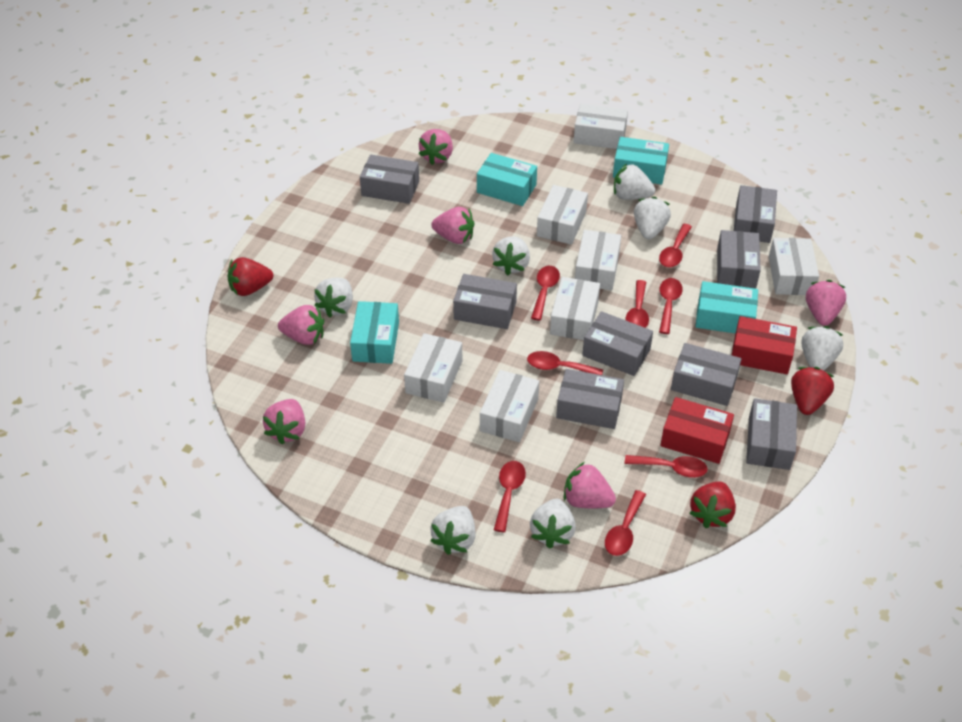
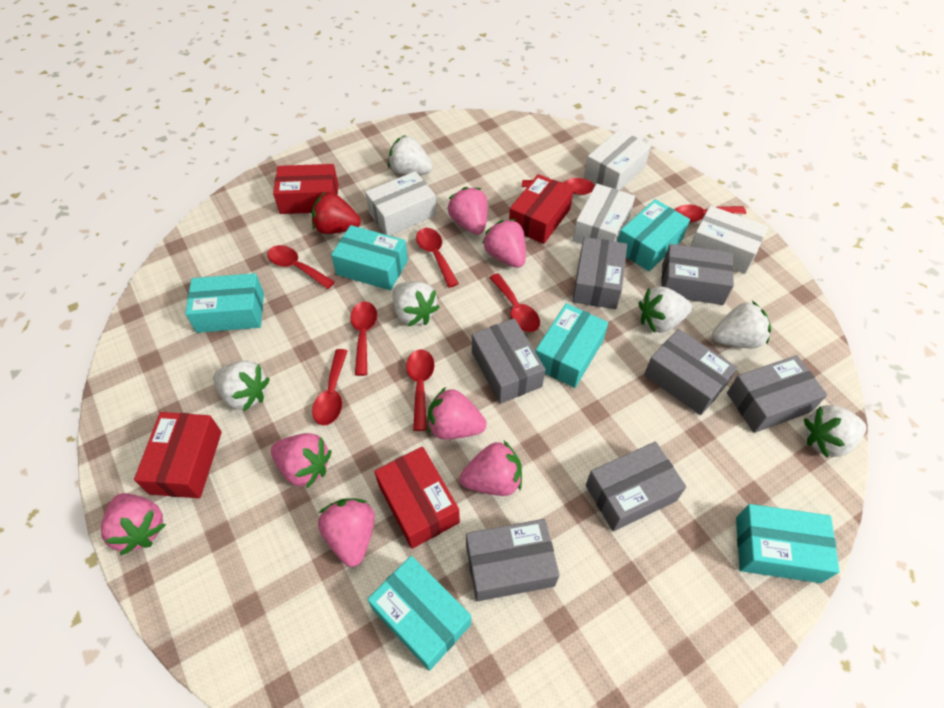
grey box: [360,155,419,204] [453,274,517,329] [556,369,624,429] [582,311,653,376] [671,343,741,406] [717,230,761,289] [734,185,777,243] [746,398,797,470] = 8 -> [466,519,560,601] [472,318,546,404] [572,237,627,309] [586,442,686,531] [644,329,737,415] [661,244,734,305] [727,355,827,433] = 7
pink strawberry: [263,399,305,445] [278,305,324,345] [419,129,453,165] [431,207,474,244] [564,462,616,508] [806,280,846,326] = 6 -> [101,493,166,555] [271,433,331,489] [318,498,375,567] [427,387,487,439] [448,187,488,235] [460,441,522,496] [482,219,526,268] = 7
red box: [660,397,734,464] [732,316,797,374] = 2 -> [134,412,222,498] [273,164,338,214] [374,447,460,549] [509,174,574,244] = 4
red strawberry: [228,257,273,296] [690,482,736,528] [791,367,834,415] = 3 -> [312,191,361,234] = 1
turquoise box: [350,301,399,364] [477,153,537,206] [613,137,669,185] [695,281,758,334] = 4 -> [185,273,264,333] [331,225,408,291] [367,556,471,671] [535,303,608,388] [617,199,690,271] [736,504,840,583] = 6
white box: [404,333,462,403] [480,370,539,442] [537,185,588,245] [550,277,600,340] [574,104,628,149] [575,230,621,290] [769,238,819,295] = 7 -> [365,171,437,236] [573,184,635,244] [584,129,651,190] [690,205,768,274] = 4
white strawberry: [314,278,353,318] [430,506,476,555] [492,236,530,275] [530,499,576,549] [614,164,655,200] [634,196,671,239] [802,326,843,371] = 7 -> [213,361,270,411] [388,135,433,175] [393,281,440,326] [639,286,692,333] [712,301,771,349] [804,405,866,458] = 6

